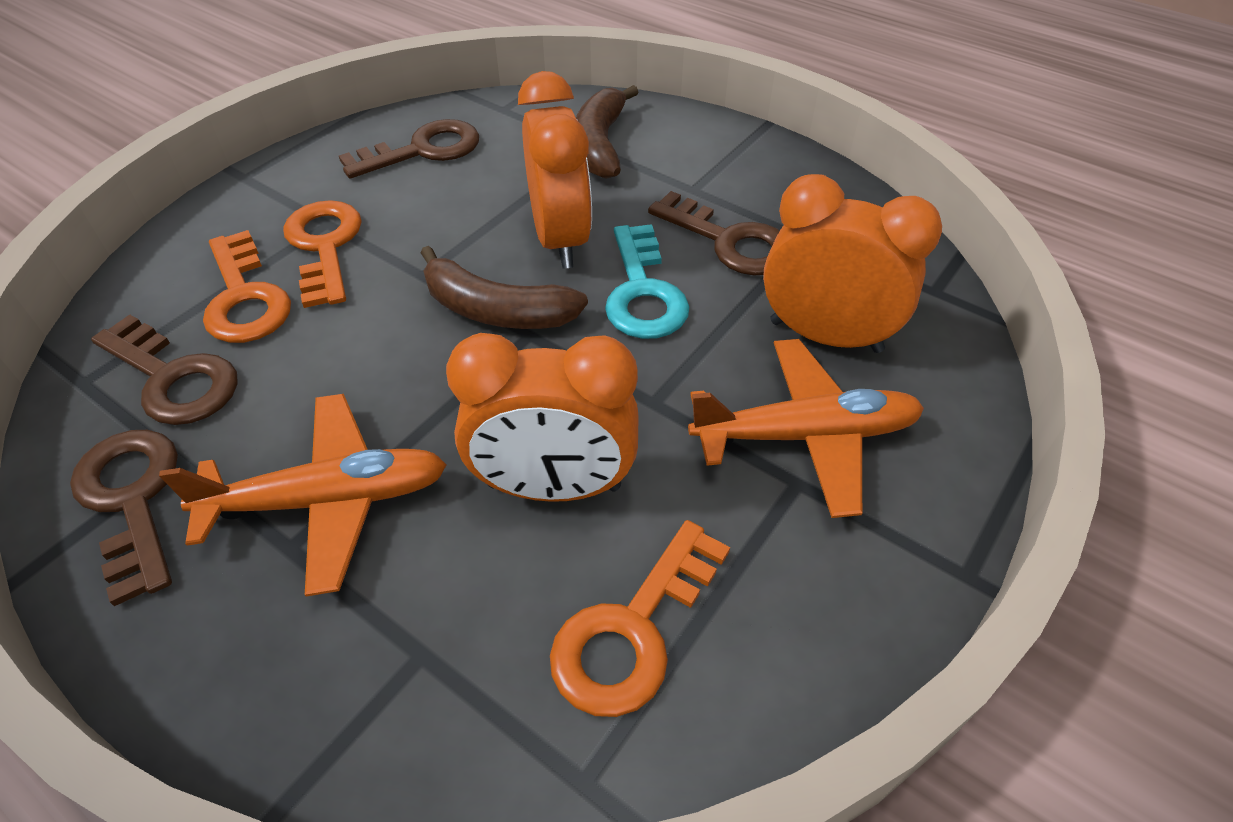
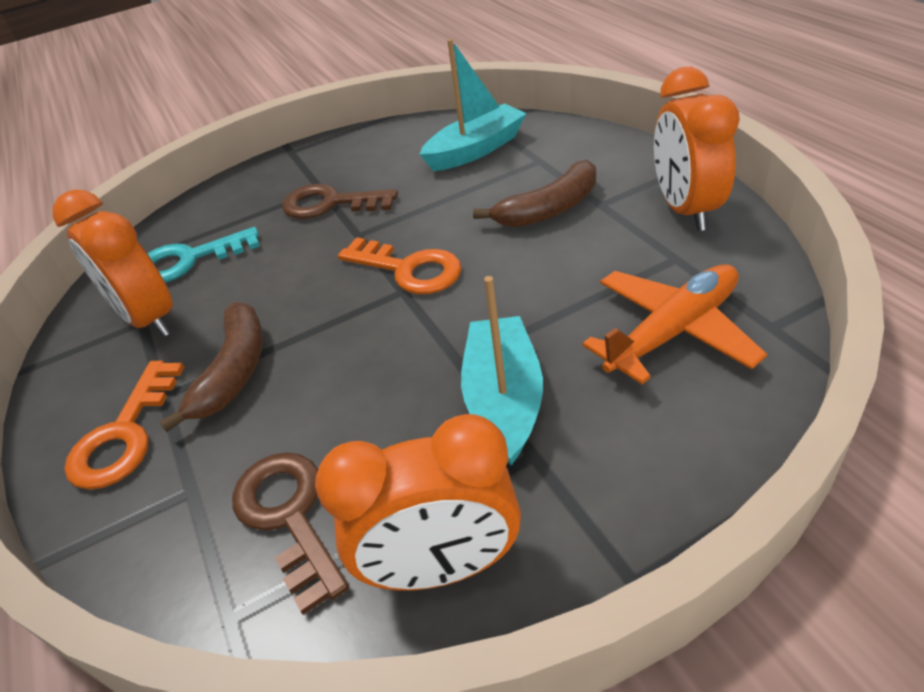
brown key: [70,430,178,606] [91,315,238,425] [339,119,479,178] [648,191,780,276] = 4 -> [232,452,349,615] [282,184,398,219] = 2
orange key: [203,230,291,343] [283,200,362,308] [550,520,730,717] = 3 -> [64,361,184,490] [338,237,462,294] = 2
orange plane: [159,394,447,597] [688,339,924,518] = 2 -> [582,264,767,384] = 1
turquoise boat: none = 0 -> [420,39,527,171] [461,276,543,466] = 2

